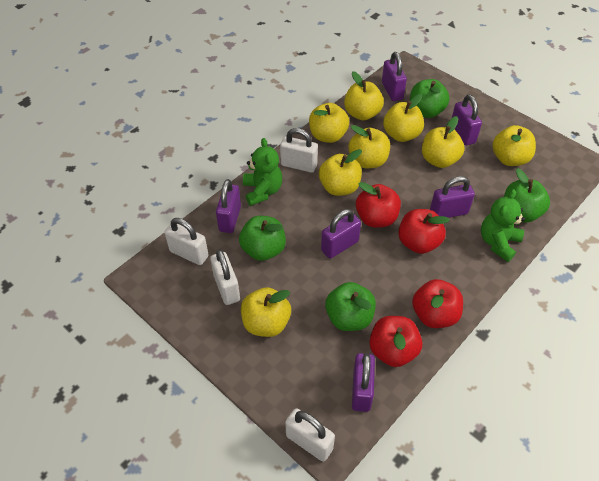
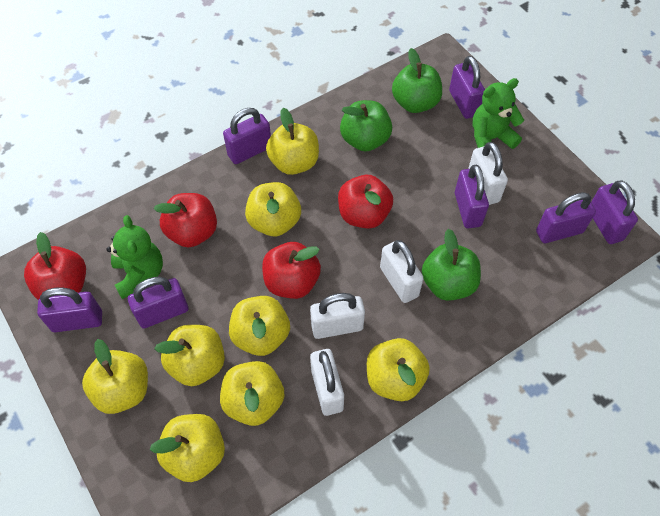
green apple: [239,216,286,261] [325,282,376,331] [410,79,450,118] [504,168,550,223] = 4 -> [340,100,392,152] [392,48,442,113] [422,229,481,301] = 3
purple padlock: [216,179,241,233] [321,209,361,259] [352,353,375,412] [382,52,407,101] [430,176,475,218] [452,95,482,146] = 6 -> [37,287,102,332] [128,277,189,329] [223,108,271,164] [449,56,485,119] [455,164,489,228] [536,192,596,243] [591,180,638,244] = 7

